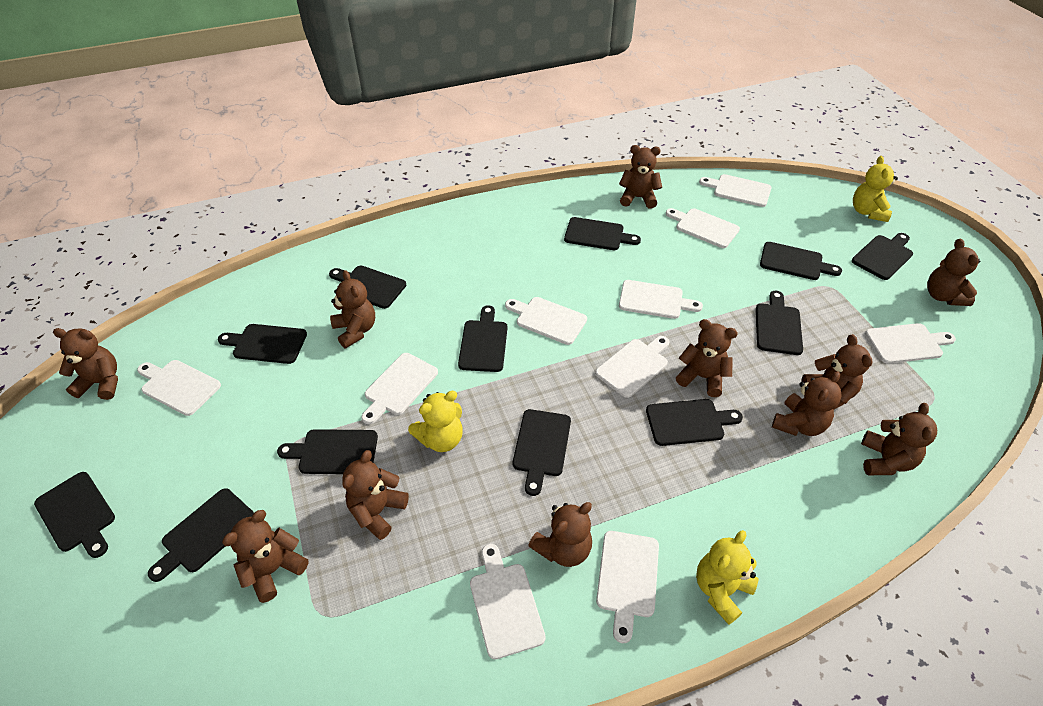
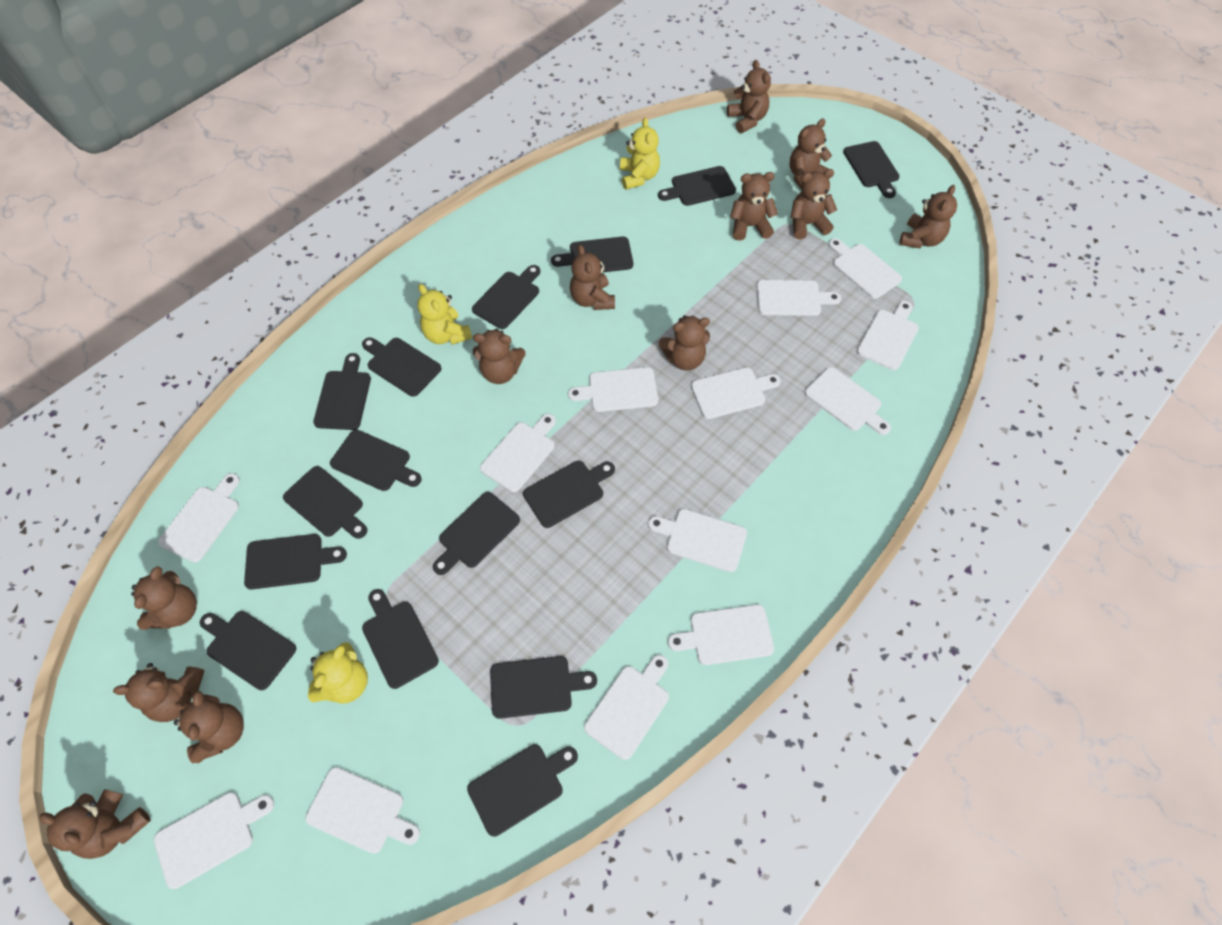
black cutting board: [34,472,115,558] [148,488,254,582] [218,324,307,364] [277,429,378,474] [329,266,406,309] [458,305,507,372] [513,409,571,496] [564,217,641,250] [646,399,743,446] [756,291,803,355] [760,242,842,280] [852,233,913,280] = 12 -> [200,611,296,690] [244,534,347,589] [283,466,367,539] [313,353,371,430] [330,430,422,491] [362,337,442,397] [362,589,439,689] [433,492,520,575] [467,744,578,837] [472,265,540,329] [490,656,597,719] [523,461,615,528] [551,236,633,273] [658,166,736,206] [843,141,899,198] = 15
brown teddy bear: [53,328,118,400] [222,510,308,603] [330,270,375,348] [342,450,409,540] [528,502,592,567] [619,145,662,209] [676,319,738,397] [772,371,842,436] [802,334,873,409] [861,403,937,475] [927,239,980,306] = 11 -> [39,789,151,859] [113,663,204,722] [131,566,197,630] [174,691,244,764] [473,328,526,384] [570,245,615,310] [659,315,710,370] [727,60,771,133] [730,172,778,241] [789,119,832,189] [790,169,837,239] [899,185,957,248] = 12
white cutting board: [137,360,221,416] [361,353,438,424] [470,544,546,659] [505,297,587,345] [595,336,669,398] [596,531,659,643] [619,280,703,319] [666,208,740,248] [699,174,772,207] [865,323,956,364] = 10 -> [154,792,274,889] [158,473,240,562] [305,767,420,854] [480,414,556,492] [568,367,658,412] [584,655,669,760] [648,509,747,572] [668,604,774,665] [691,367,781,419] [757,280,841,316] [805,367,891,435] [828,238,902,299] [857,301,919,370] = 13

